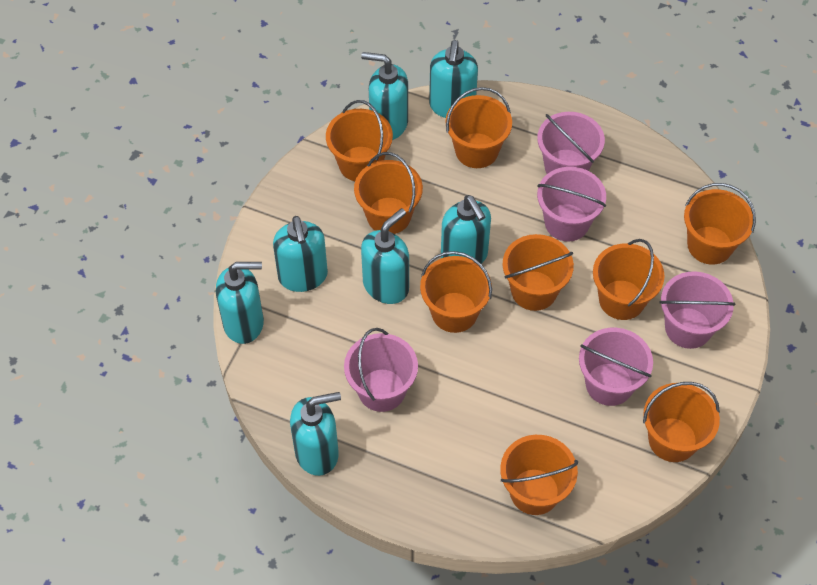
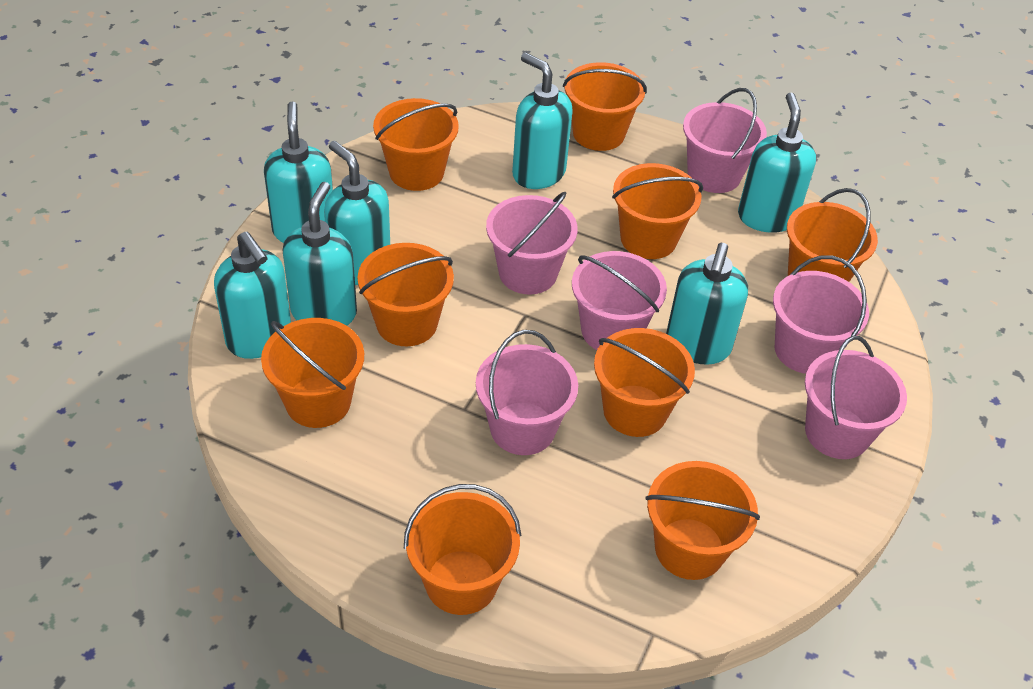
pink bucket: [344,328,418,412] [537,112,605,174] [537,167,606,241] [579,328,653,406] [659,271,736,349] = 5 -> [476,330,578,455] [486,192,578,295] [572,251,667,350] [683,88,767,193] [773,256,869,374] [805,336,907,459] = 6

